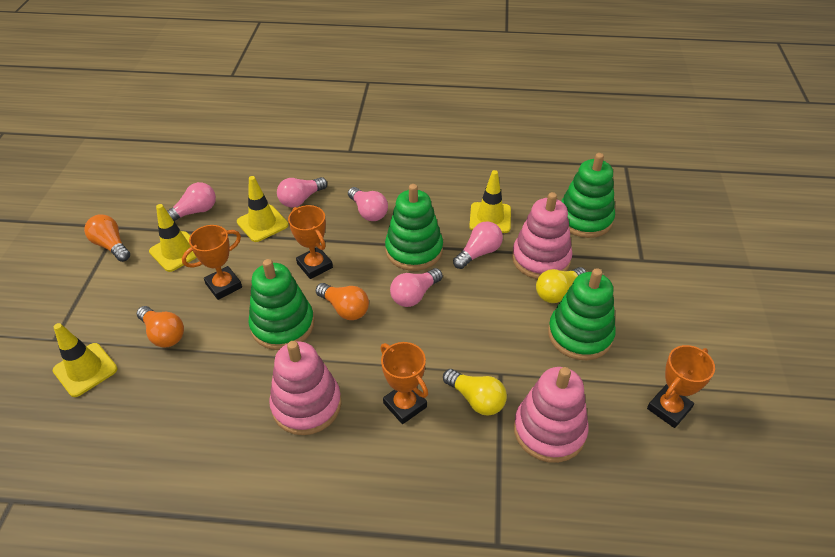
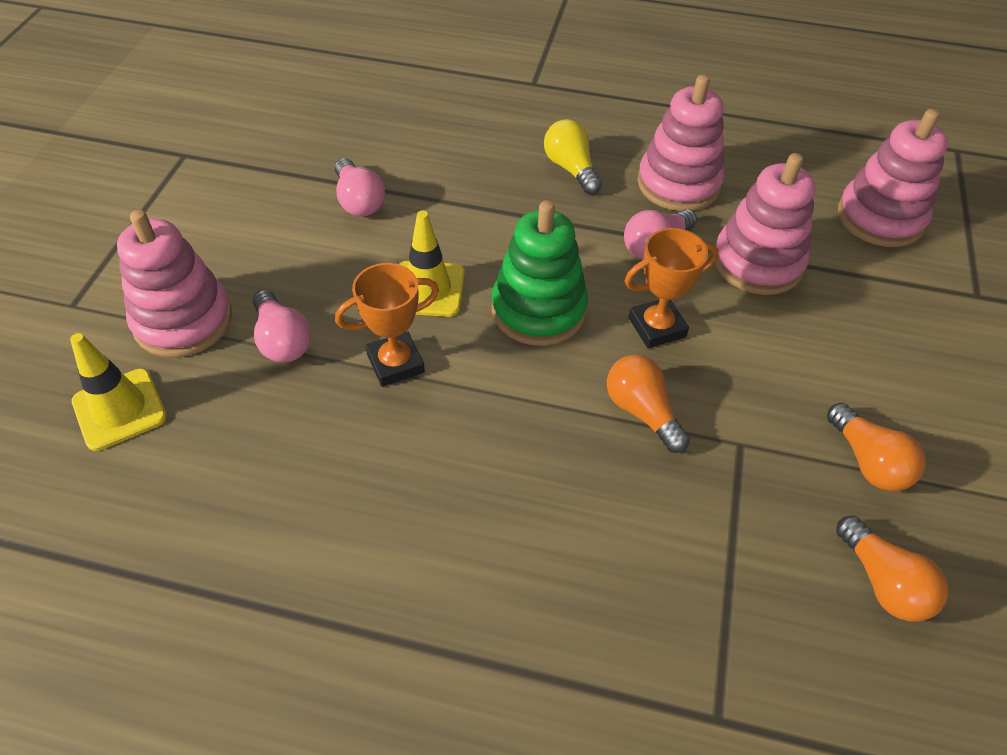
green stacking toy: [248,259,314,350] [385,184,443,271] [548,268,616,360] [561,153,615,238] = 4 -> [492,200,588,346] = 1
orange trophy: [182,225,242,300] [288,205,333,279] [381,342,428,424] [647,345,715,428] = 4 -> [335,263,439,387] [625,228,719,348] = 2
pink light bulb: [167,182,216,222] [277,177,327,208] [348,187,388,221] [390,268,443,307] [453,221,503,269] = 5 -> [253,290,311,362] [335,158,385,216] [624,209,697,260] = 3
pink stacking toy: [269,341,342,435] [512,192,572,279] [514,367,589,463] = 3 -> [117,210,232,358] [637,74,724,211] [715,153,816,295] [838,109,948,247] = 4
yellow light bulb: [443,369,507,416] [536,267,586,303] = 2 -> [544,119,602,195] = 1
yellow traffic cone: [53,323,117,397] [149,204,197,272] [237,176,289,242] [469,170,511,233] = 4 -> [70,333,167,451] [399,210,465,317] = 2

